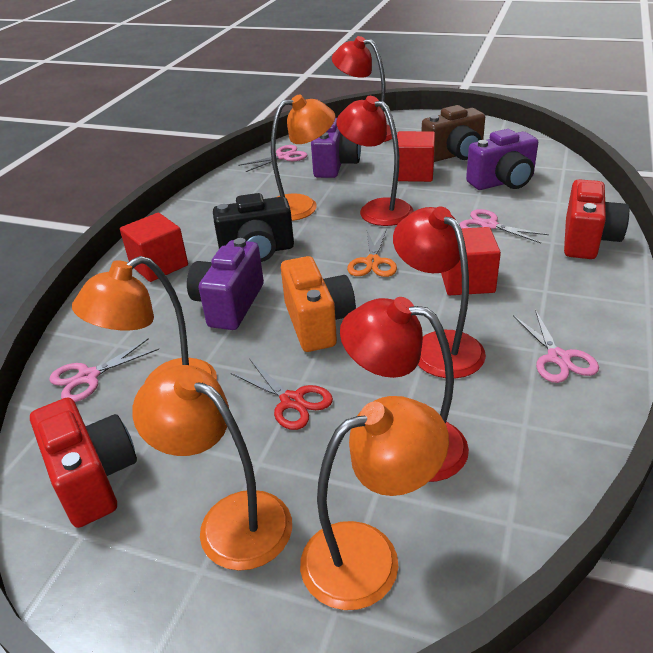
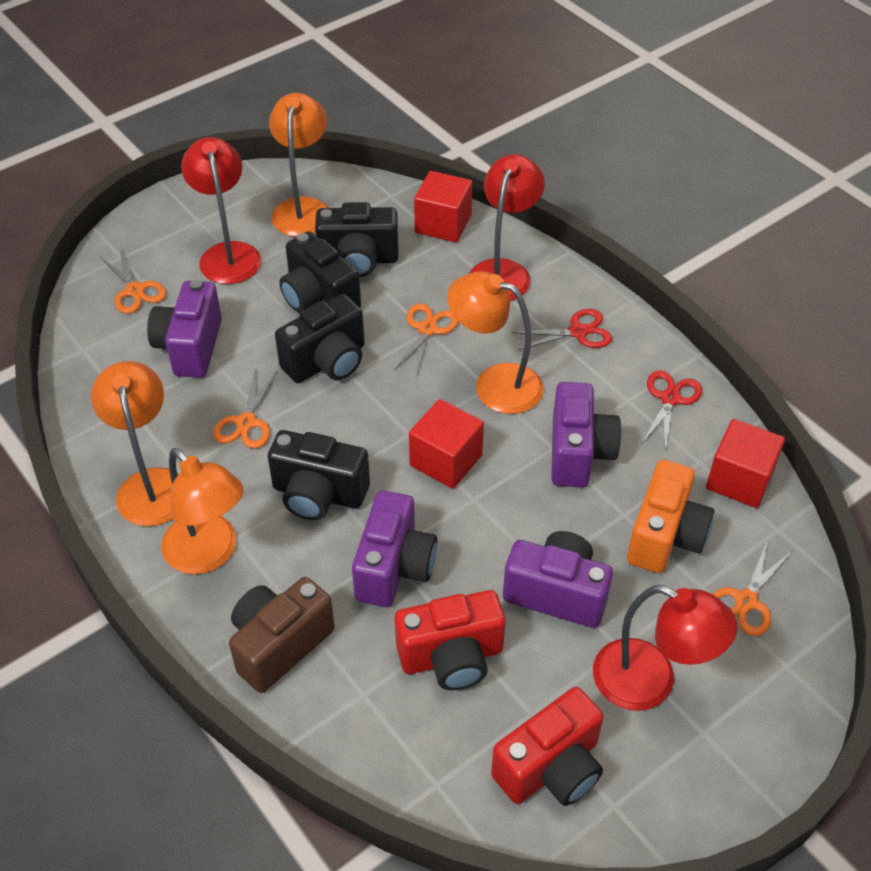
black camera: [213,193,294,262] = 1 -> [268,430,370,520] [275,294,365,383] [279,231,361,313] [315,202,398,277] = 4
orange scissors: [347,230,397,277] = 1 -> [100,250,166,314] [213,371,278,449] [394,304,458,376] [713,542,792,636] = 4
pink scissors: [49,338,159,402] [238,145,307,172] [459,209,549,243] [513,310,599,383] = 4 -> none = 0
purple camera: [187,238,264,330] [311,118,361,178] [466,129,538,190] = 3 -> [147,279,222,378] [352,490,437,607] [503,531,613,628] [551,382,622,487] = 4
red lamp: [332,36,397,142] [336,96,414,226] [340,297,469,482] [393,207,486,379] = 4 -> [181,137,261,284] [469,154,545,301] [593,585,737,711] = 3
red scissors: [231,359,333,430] = 1 -> [512,309,612,350] [642,371,702,451] = 2

